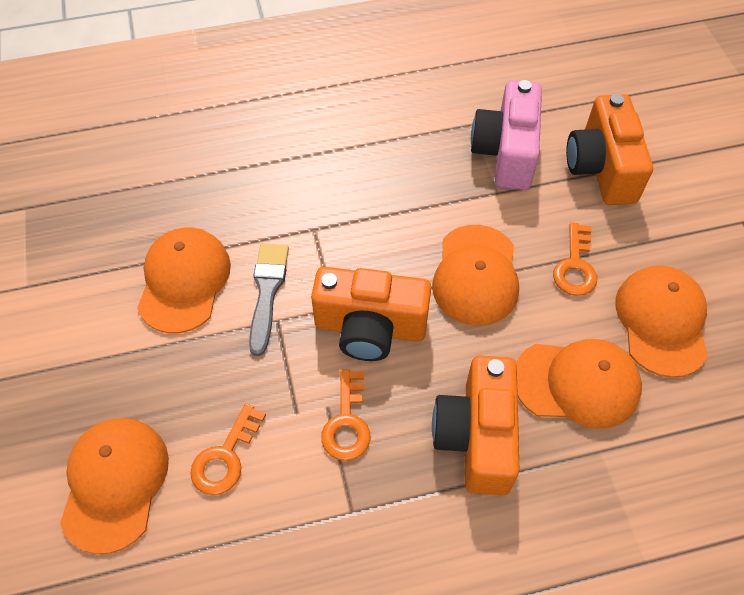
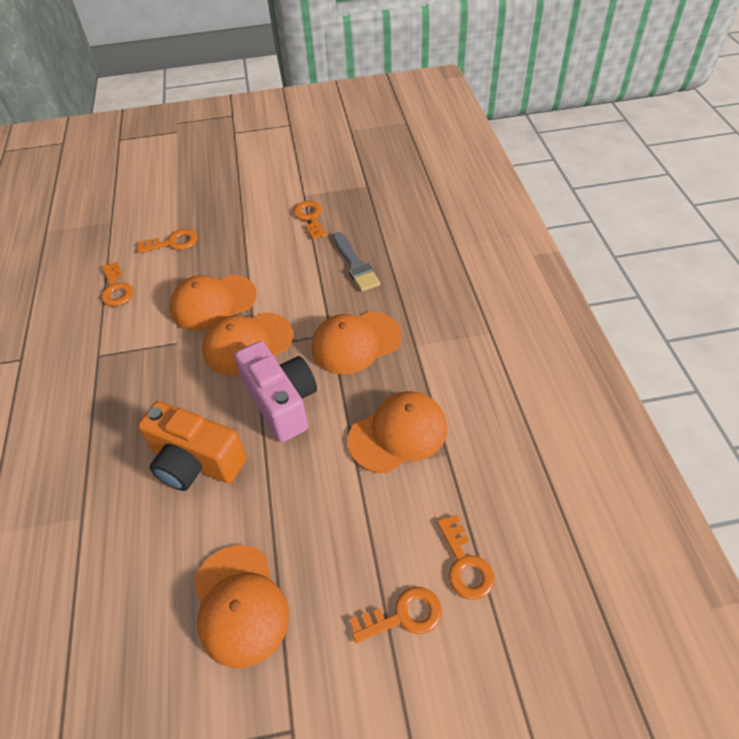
orange camera: [311,267,431,361] [432,355,520,496] [566,94,653,205] = 3 -> [138,401,247,491] = 1
orange key: [190,403,266,495] [321,369,370,461] [553,223,597,296] = 3 -> [101,262,134,306] [137,229,197,253] [293,201,327,239] [349,587,442,643] [437,514,495,600] = 5

